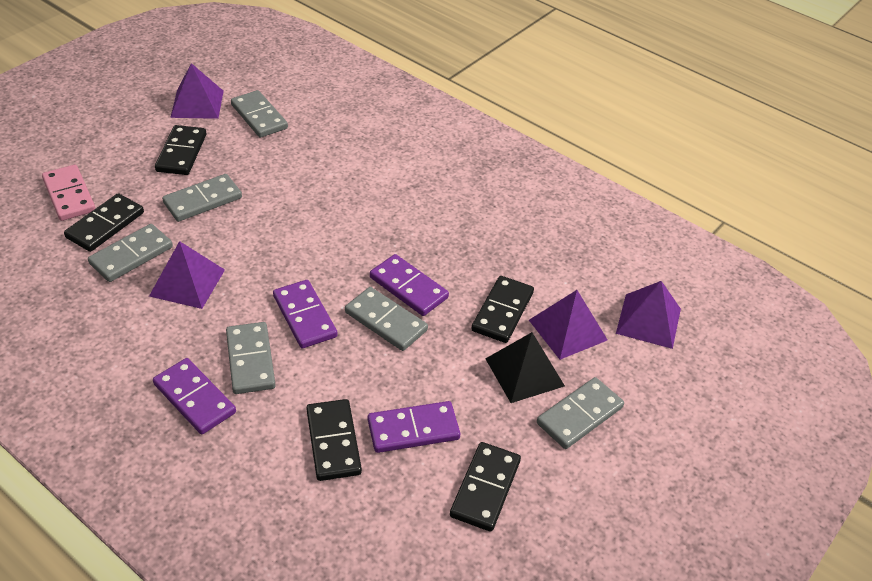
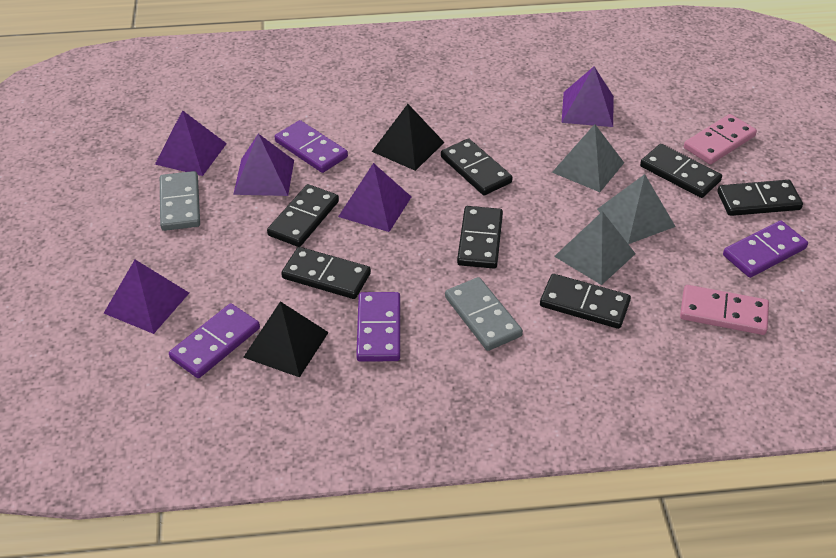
black domino: [64,193,144,252] [155,125,206,175] [307,399,362,481] [450,442,521,532] [471,276,534,343] = 5 -> [267,184,339,247] [281,247,371,299] [441,138,513,195] [457,206,503,269] [540,274,631,329] [640,144,722,198] [717,180,803,216] = 7
black pyramid: [485,332,565,403] = 1 -> [243,301,329,378] [372,104,444,171] = 2
grey domino: [88,224,173,282] [162,174,242,222] [226,322,276,394] [231,90,288,138] [345,287,428,351] [537,377,624,449] = 6 -> [160,171,200,231] [445,277,523,351] = 2
grey pyramid: none = 0 -> [552,124,624,192] [554,211,636,285] [597,174,676,244] = 3
pink domino: [42,165,96,221] = 1 -> [680,285,769,335] [684,114,757,164] = 2
purple pyramid: [149,241,225,309] [170,63,224,119] [529,290,607,360] [616,281,681,349] = 4 -> [104,260,189,334] [155,110,227,176] [233,134,294,196] [338,163,411,232] [562,67,614,127] = 5

